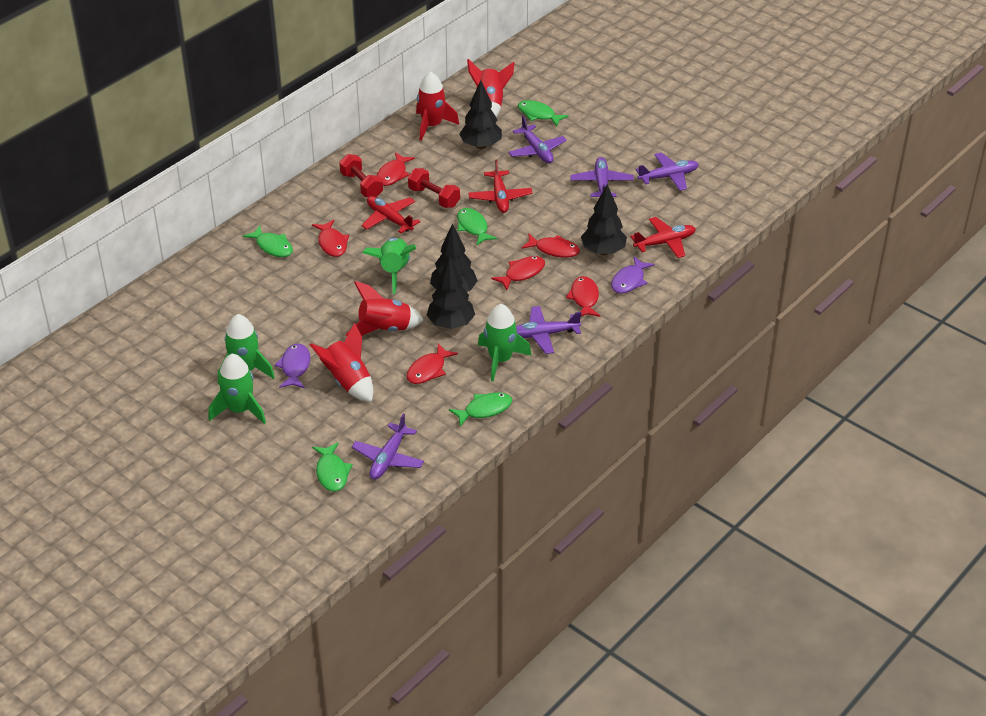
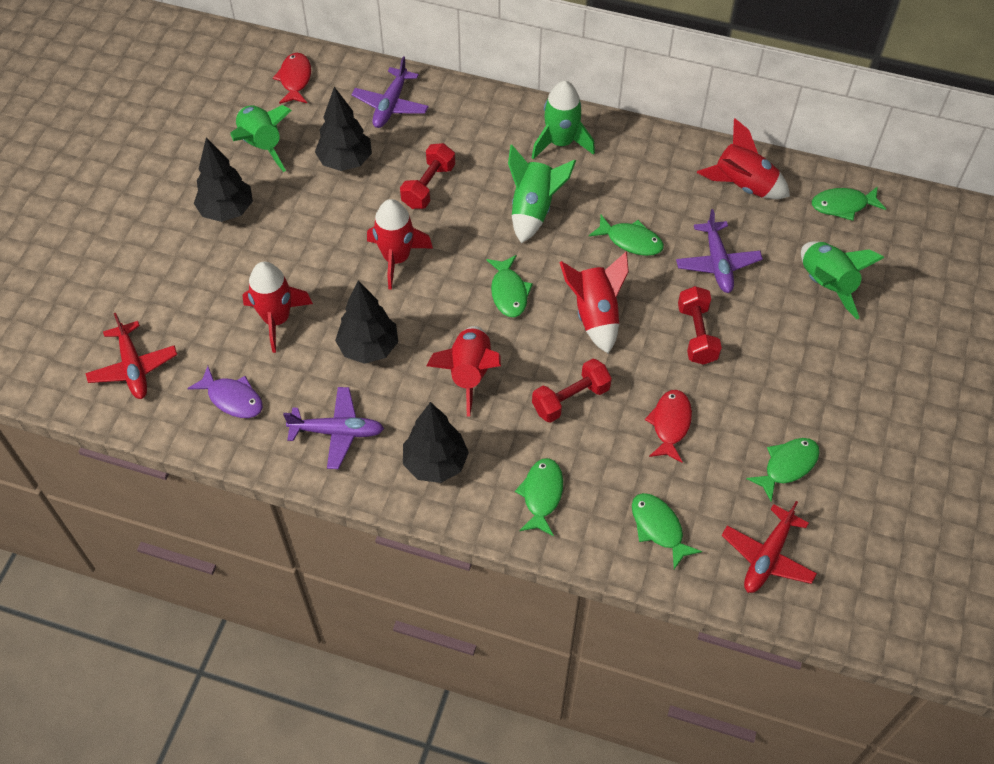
green fish: [243,225,293,257] [312,442,353,492] [449,392,512,427] [457,208,498,246] [518,100,569,127] = 5 -> [486,255,533,317] [515,458,563,536] [589,215,664,256] [632,493,702,569] [746,438,820,502] [812,186,886,221] = 6
purple fish: [275,343,310,388] [611,256,655,294] = 2 -> [187,366,263,418] = 1
purple plane: [352,414,424,480] [508,116,567,163] [516,306,581,354] [570,157,634,197] [636,153,699,191] = 5 -> [283,387,384,469] [351,56,429,128] [676,209,763,293] = 3
red dumbbell: [339,154,383,197] [408,168,460,208] = 2 -> [400,143,455,209] [532,359,612,423] [678,286,722,365] = 3
red fish: [312,220,349,257] [377,152,415,186] [406,343,458,384] [491,256,545,290] [521,234,580,258] [566,276,600,317] = 6 -> [273,53,311,104] [645,390,692,463] = 2
red plane: [361,196,420,233] [468,159,533,213] [630,217,696,258] = 3 -> [85,313,177,399] [722,501,817,593] = 2
red rocket: [310,323,373,402] [345,281,424,336] [416,72,459,141] [467,59,515,117] = 4 -> [242,262,313,353] [367,199,433,290] [426,326,501,417] [559,252,629,353] [697,118,790,199] = 5

